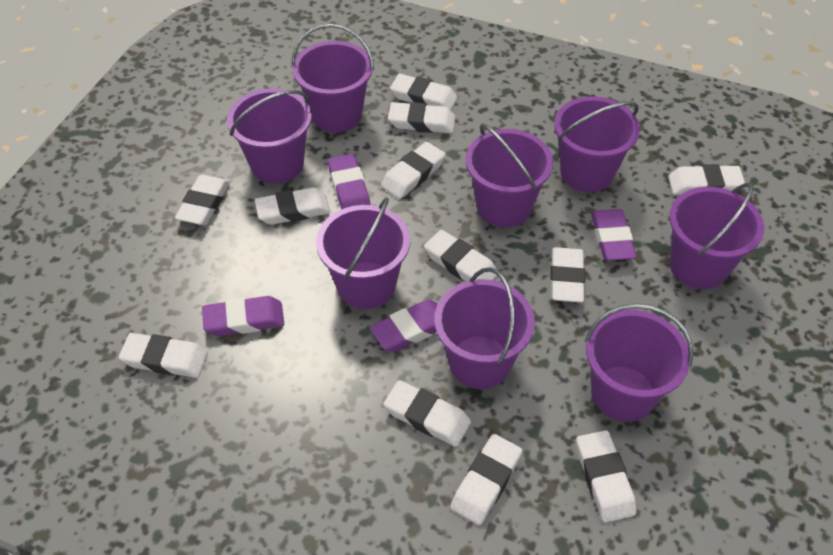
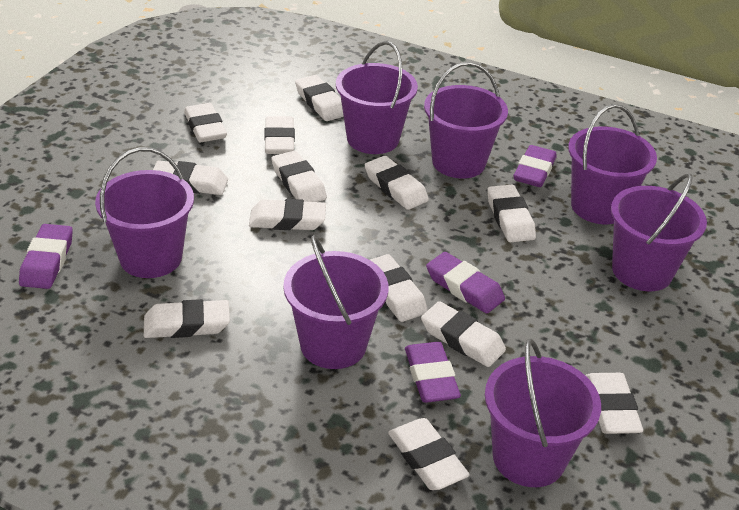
purple bucket: [227,88,312,184] [291,23,374,132] [316,198,410,309] [434,267,535,389] [465,123,553,227] [554,96,640,192] [585,304,693,422] [669,183,764,290] = 8 -> [95,147,194,278] [283,235,389,369] [336,41,418,154] [424,62,508,178] [485,339,601,487] [568,104,657,224] [611,173,707,291] = 7
white eraser: [119,333,208,378] [175,175,230,225] [255,187,330,225] [381,142,446,199] [383,380,471,447] [388,102,456,133] [390,74,458,110] [424,230,497,281] [451,434,522,525] [550,247,585,303] [576,430,636,522] [668,164,745,195] = 12 -> [144,299,230,338] [153,160,228,195] [184,103,227,142] [249,199,326,230] [264,116,295,154] [271,151,327,202] [295,75,344,121] [365,156,429,210] [370,254,428,322] [388,418,470,490] [421,301,506,367] [487,185,536,242] [585,373,643,434] = 13

